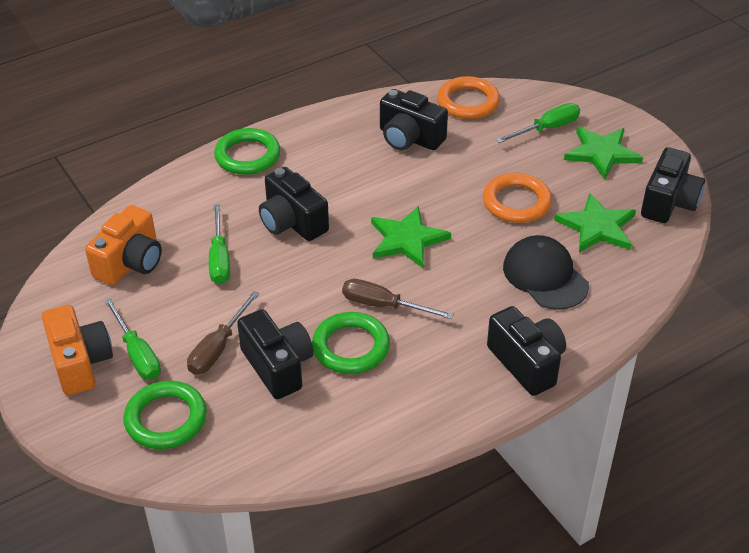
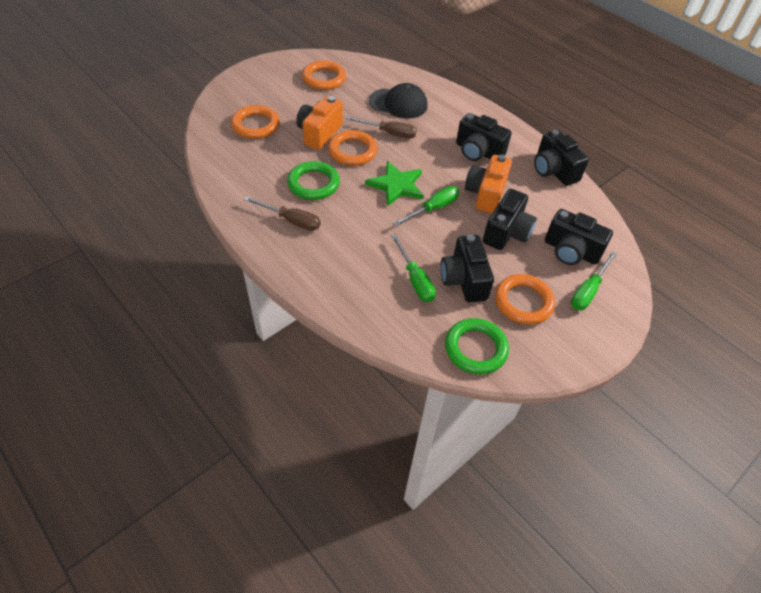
green ring: [124,381,207,449] [214,128,281,175] [312,312,390,374] = 3 -> [287,161,340,200] [445,318,509,374] = 2
green star: [371,206,451,268] [554,193,636,252] [564,127,643,180] = 3 -> [365,161,424,207] = 1
orange ring: [437,76,500,119] [483,173,552,223] = 2 -> [231,105,280,139] [302,60,346,90] [328,130,377,166] [495,274,555,325] = 4

